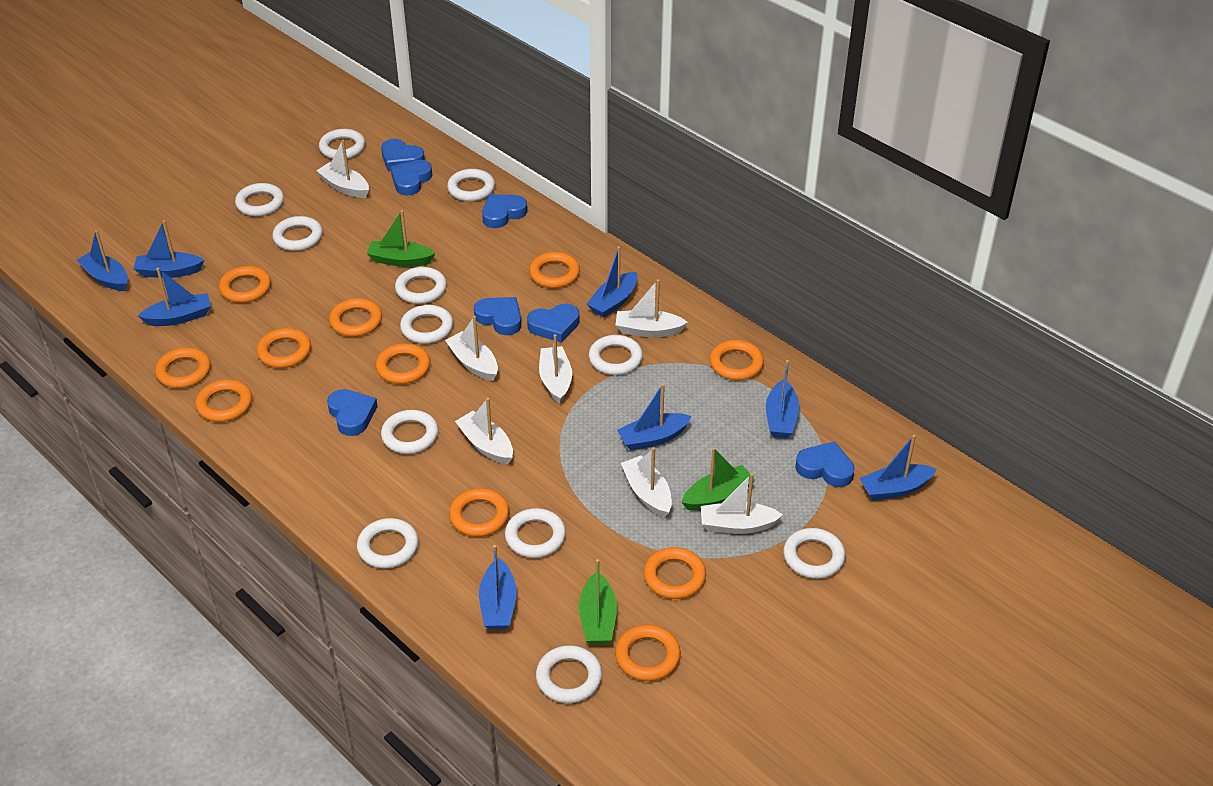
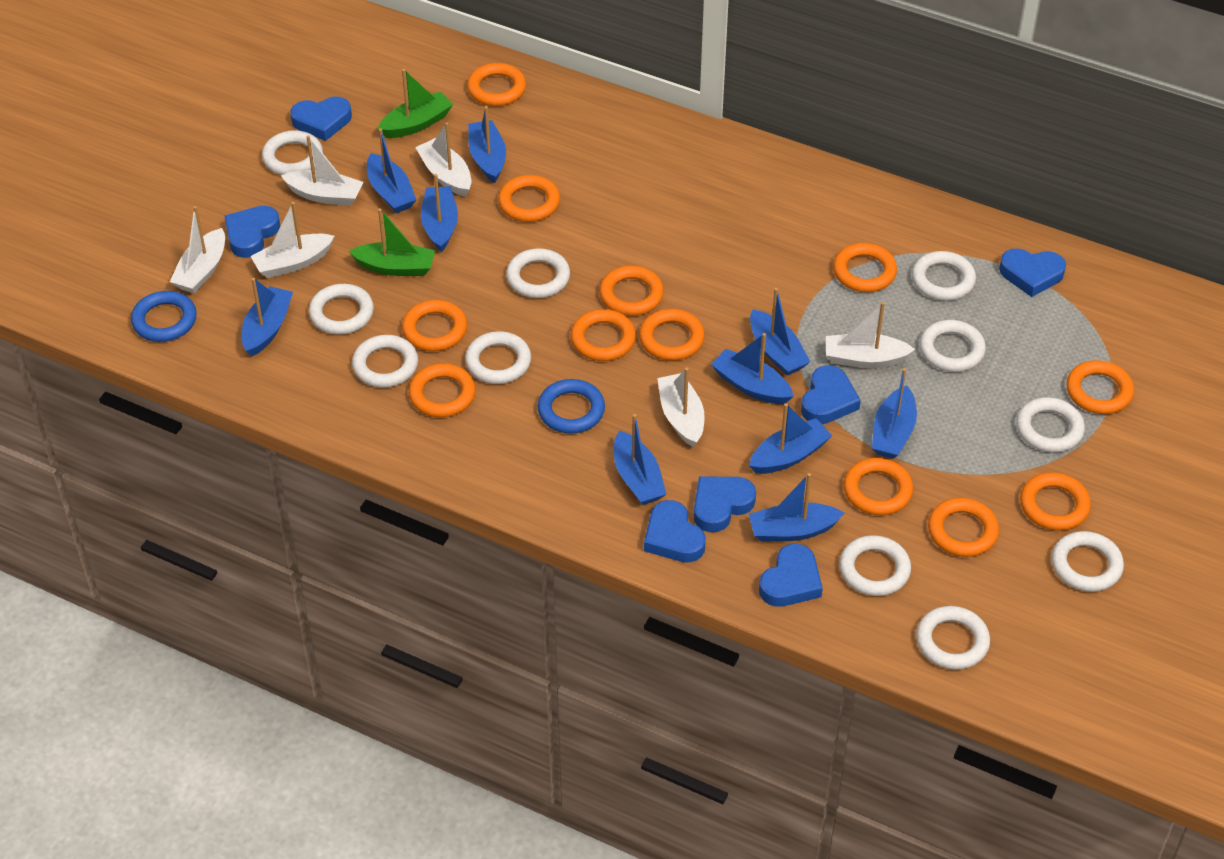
blue boat: [77,230,128,291] [133,220,204,278] [138,268,211,326] [479,545,517,629] [587,246,638,318] [617,384,692,451] [766,360,799,438] [859,435,937,501] = 8 -> [242,278,293,356] [367,128,416,213] [421,174,458,252] [468,106,506,183] [614,414,666,505] [711,333,794,404] [749,403,832,474] [749,473,844,542] [750,288,810,375] [872,368,917,459] = 10
blue ring: none = 0 -> [131,291,197,342] [538,379,605,434] = 2
green boat: [367,210,436,267] [579,559,617,644] [681,448,755,511] = 3 -> [349,208,435,276] [378,69,453,138] = 2
orange ring: [155,347,211,388] [195,379,252,422] [219,266,271,303] [257,328,311,368] [329,298,382,337] [376,343,430,384] [449,488,509,537] [529,252,580,288] [615,625,681,681] [644,547,706,599] [710,340,764,380] = 11 -> [402,300,467,351] [409,364,476,417] [467,63,526,106] [498,175,560,222] [571,309,636,361] [599,266,664,316] [639,309,705,361] [833,243,897,292] [844,458,913,515] [928,498,999,557] [1020,472,1091,531] [1066,360,1134,414] = 12
white boat: [316,140,369,198] [445,316,498,381] [455,398,513,464] [539,334,572,404] [616,279,688,337] [621,447,672,518] [701,473,783,534] = 7 -> [170,206,225,293] [250,202,334,278] [281,135,363,206] [415,122,472,197] [657,367,705,447] [826,302,915,368] = 6
white ring: [235,183,284,216] [272,216,323,251] [319,129,365,159] [357,518,419,568] [381,410,438,454] [395,267,447,304] [400,305,453,344] [447,169,495,201] [505,508,566,558] [536,645,602,703] [589,335,643,375] [783,528,845,579] = 12 -> [262,130,323,175] [309,284,374,335] [352,335,418,388] [465,331,531,384] [506,248,570,298] [839,535,911,596] [912,251,976,301] [916,606,990,670] [920,320,986,372] [1016,397,1085,452] [1052,531,1124,592] = 11

